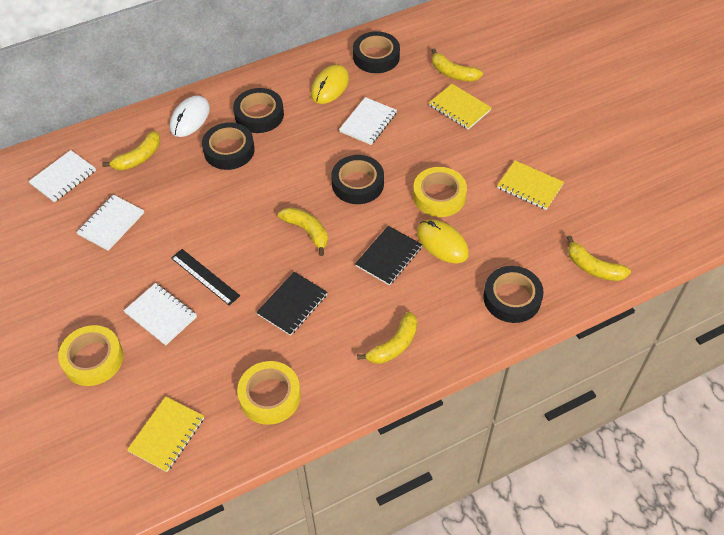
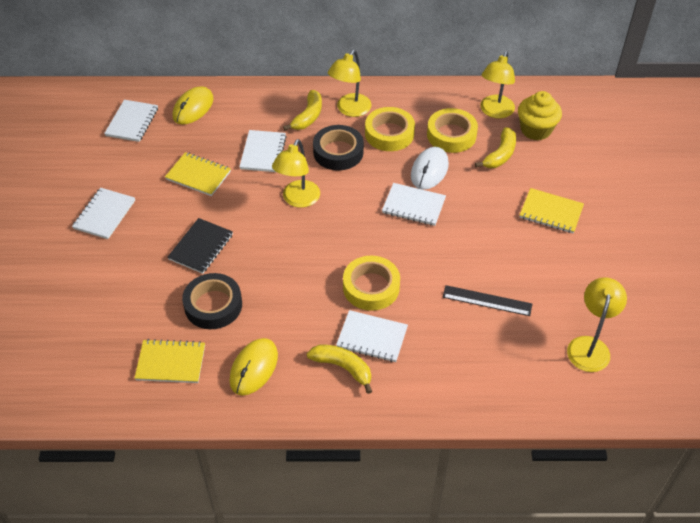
black notebook: [256,272,327,336] [355,226,422,285] = 2 -> [168,218,233,274] = 1
black tape: [202,122,255,170] [233,88,284,133] [331,155,384,204] [353,31,400,73] [483,266,544,323] = 5 -> [182,273,242,329] [313,125,364,171] = 2
white notebook: [28,150,96,202] [76,195,144,251] [124,283,197,346] [339,97,397,145] = 4 -> [72,188,135,239] [104,100,158,142] [239,130,287,172] [336,310,408,362] [382,183,446,226] = 5
yellow banana: [102,131,160,171] [278,207,328,256] [357,312,417,364] [431,48,483,81] [567,235,631,281] = 5 -> [283,90,322,130] [307,345,372,394] [475,127,516,168] = 3
yellow cupcake: none = 0 -> [518,91,562,140] = 1
yellow lamp: none = 0 -> [272,139,320,208] [328,50,371,117] [480,51,515,118] [567,277,627,372] = 4

